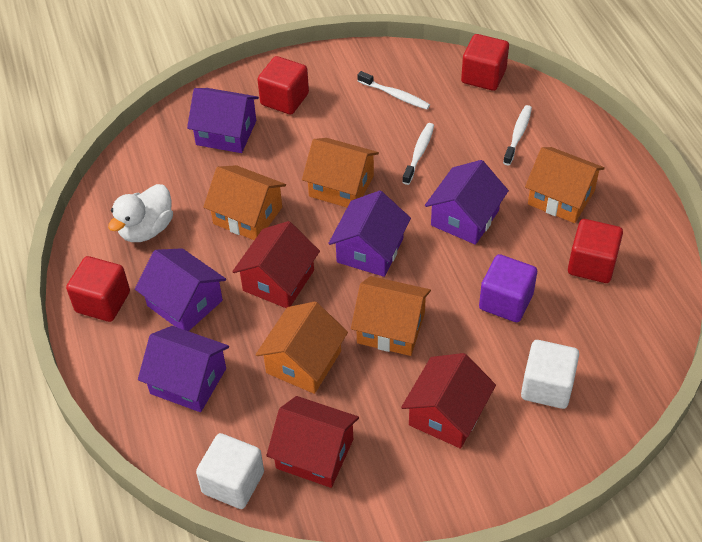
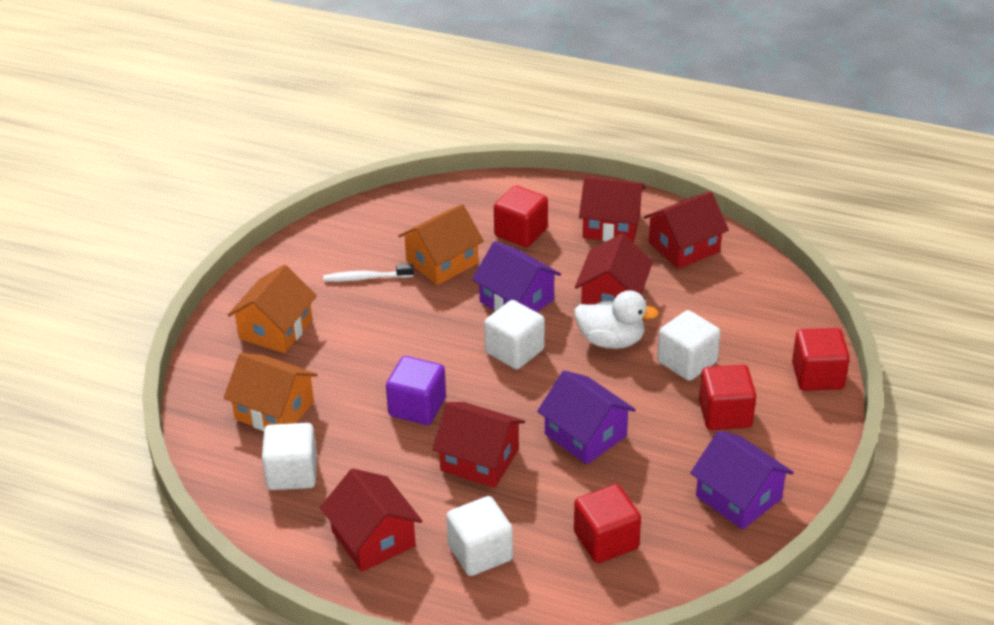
orange house: [203,165,286,240] [256,301,348,394] [302,138,379,207] [351,276,431,356] [525,147,605,223] = 5 -> [224,353,318,431] [228,265,317,353] [398,204,484,285] = 3
purple house: [135,248,226,331] [138,326,229,412] [187,88,259,153] [328,190,411,277] [425,160,509,245] = 5 -> [472,241,561,312] [537,371,636,465] [690,431,794,530] = 3
red house: [232,221,320,308] [266,396,359,488] [401,353,496,449] = 3 -> [320,468,422,572] [432,402,525,488] [575,233,653,304] [579,177,645,243] [644,191,729,269] = 5
white cube: [196,433,264,509] [521,340,579,409] = 2 -> [262,423,317,490] [446,496,513,576] [484,300,545,369] [657,310,721,381] = 4
white toothbrush: [358,71,430,110] [402,123,434,185] [503,105,532,165] = 3 -> [323,264,414,282] = 1

